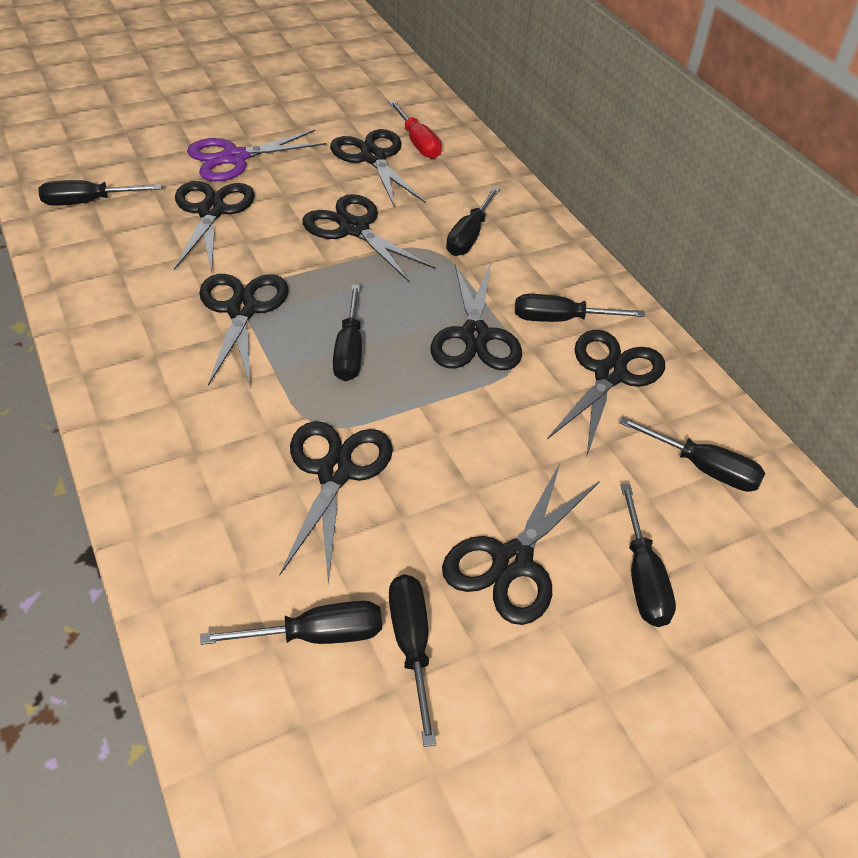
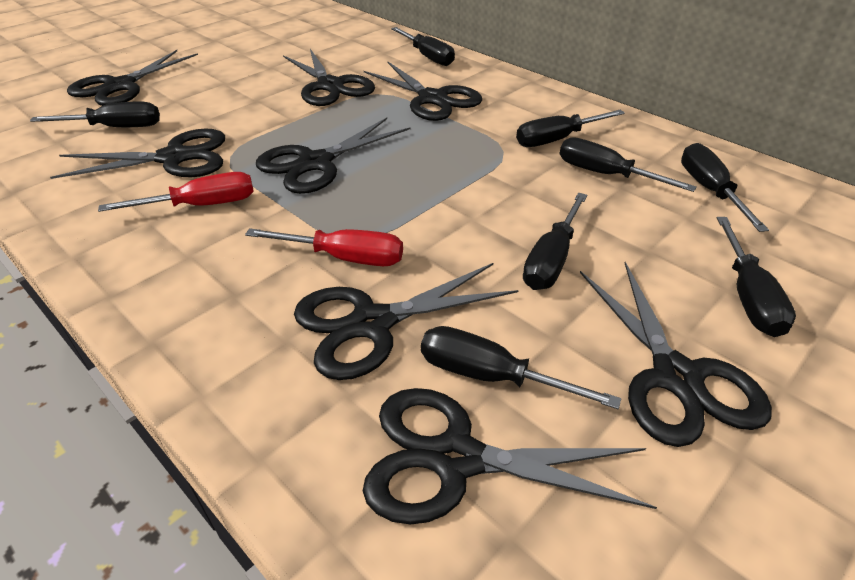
purple scissors: [187,130,327,181] = 1 -> none = 0
red screwdriver: [389,101,442,159] = 1 -> [98,172,254,212] [245,228,403,266] = 2

